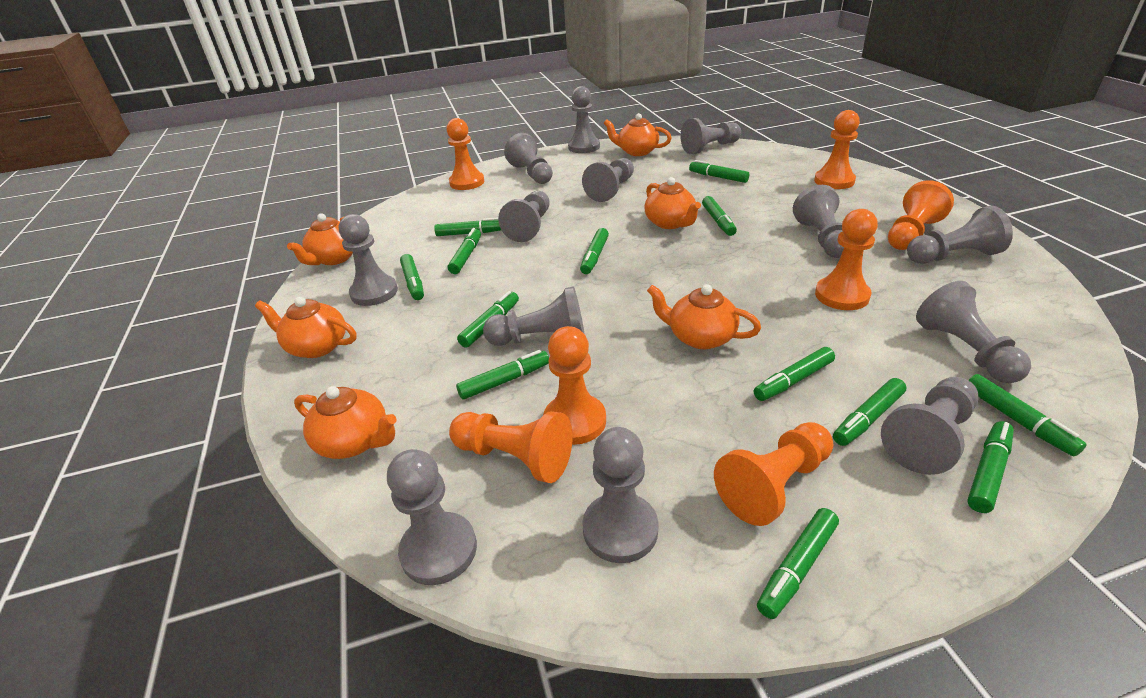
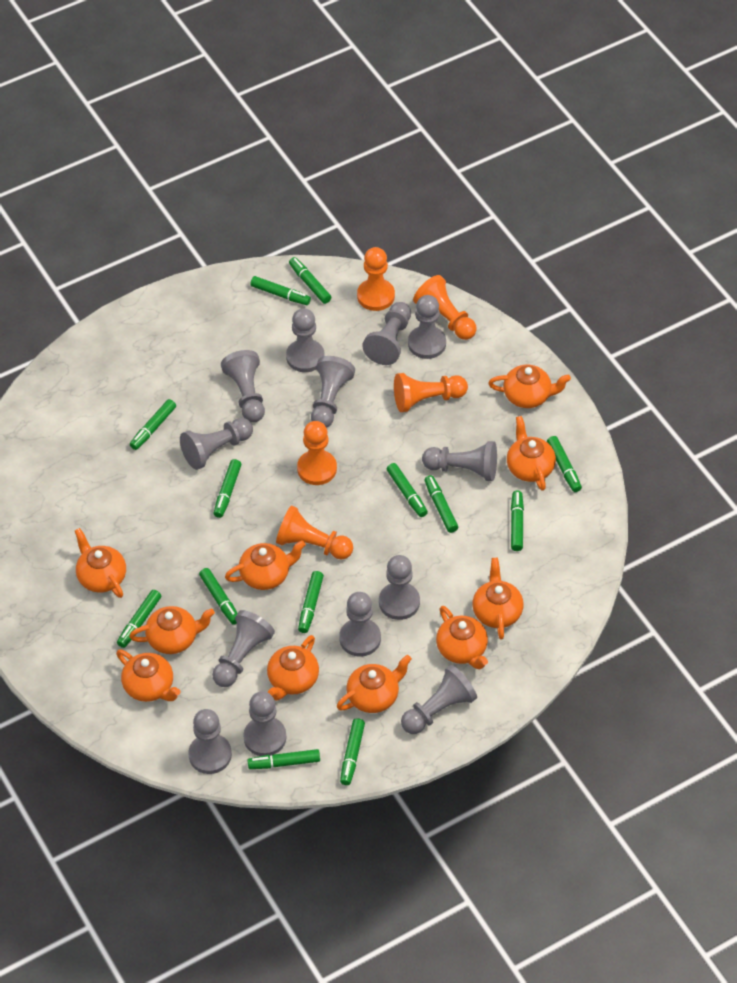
orange pawn: [446,118,484,190] [449,411,572,483] [543,326,606,445] [714,422,833,526] [814,110,860,189] [815,209,878,310] [888,180,954,250] = 7 -> [276,505,353,559] [297,421,337,485] [357,247,395,311] [394,373,468,412] [413,275,477,340] = 5
orange teapot: [255,297,356,358] [287,213,353,265] [294,386,397,459] [603,113,672,156] [645,177,701,229] [647,284,761,349] = 6 -> [75,528,126,598] [116,649,180,702] [129,606,215,654] [225,540,306,590] [267,635,319,701] [337,655,412,713] [436,606,488,669] [472,558,524,639] [488,365,571,408] [507,416,556,491] = 10

